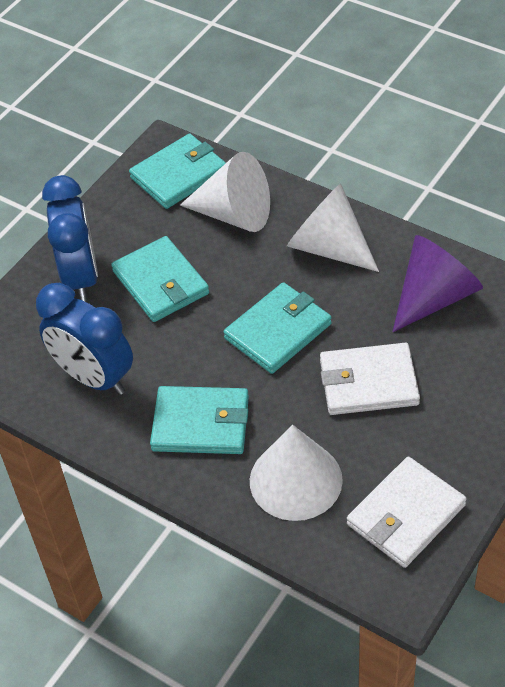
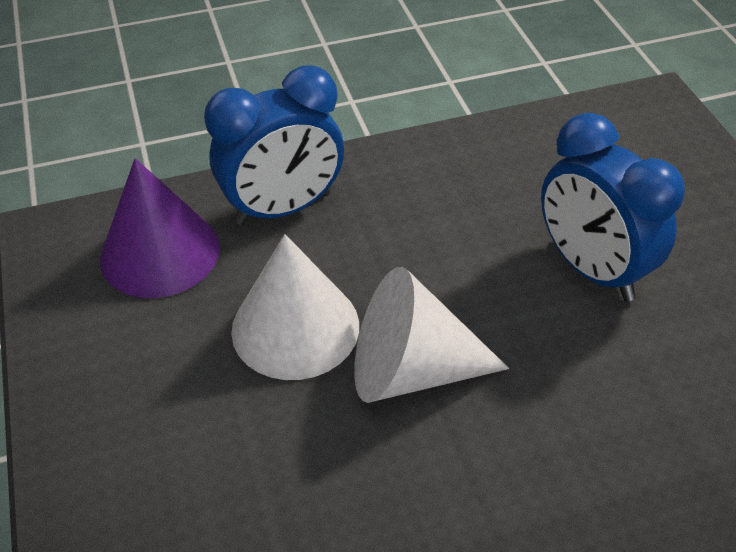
turquoise wallet: [111,236,209,322] [129,133,226,209] [150,386,249,454] [224,282,332,374] = 4 -> none = 0
white cone: [180,152,270,232] [250,425,343,521] [287,184,379,272] = 3 -> [231,234,359,380] [354,267,509,403] = 2
white wallet: [320,343,420,415] [347,457,467,568] = 2 -> none = 0

